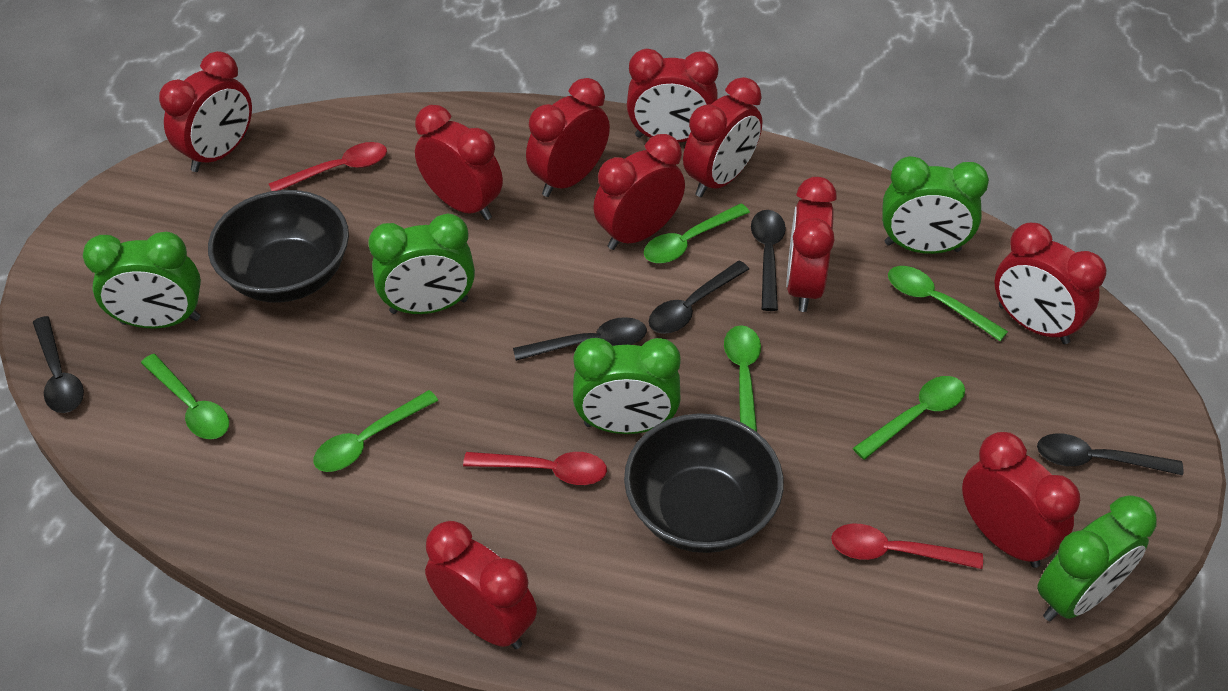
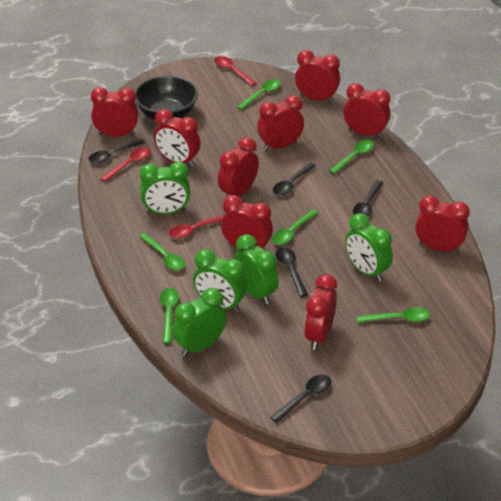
black bowl: [208,190,349,303] [624,413,784,553] = 2 -> [135,76,198,120] = 1
red clock: [159,51,252,172] [415,105,503,220] [425,521,537,649] [526,78,610,197] [593,134,685,250] [627,49,718,143] [683,77,762,197] [786,177,837,312] [962,432,1080,568] [995,223,1107,344] = 10 -> [91,87,138,137] [154,109,200,167] [218,137,259,197] [221,195,273,251] [257,95,304,151] [295,50,340,102] [304,274,337,350] [343,83,390,138] [415,195,470,253] = 9

